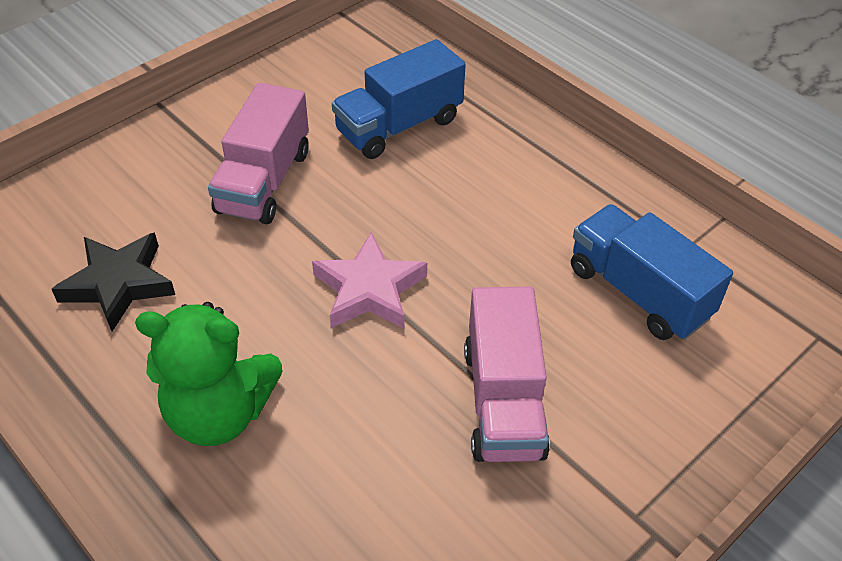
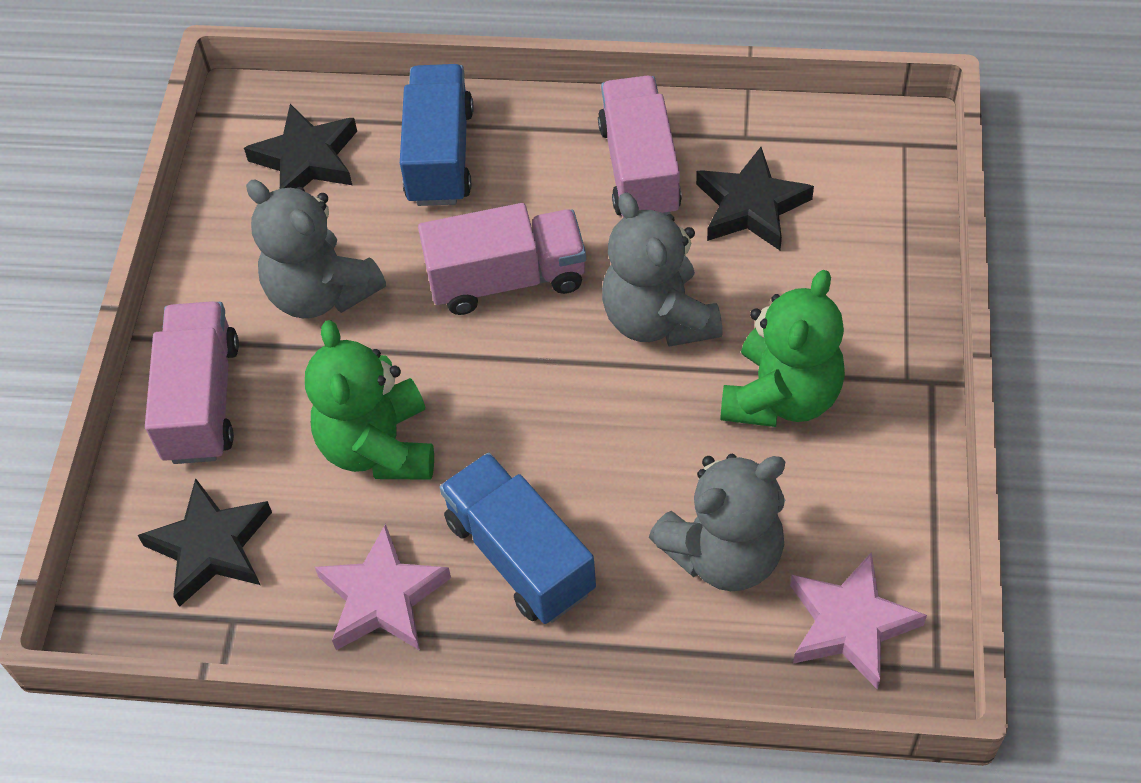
black star: [52,232,175,331] = 1 -> [137,478,272,607] [244,104,357,189] [696,147,814,250] = 3
green teddy bear: [135,302,283,446] = 1 -> [305,320,434,480] [720,270,845,427] = 2
grey teddy bear: none = 0 -> [246,180,386,318] [602,192,723,347] [649,454,785,591] = 3
pink star: [312,232,427,329] = 1 -> [315,524,451,651] [790,552,927,690] = 2
pink truck: [208,83,309,224] [464,287,550,462] = 2 -> [145,301,239,464] [418,203,586,315] [598,75,682,217] = 3

